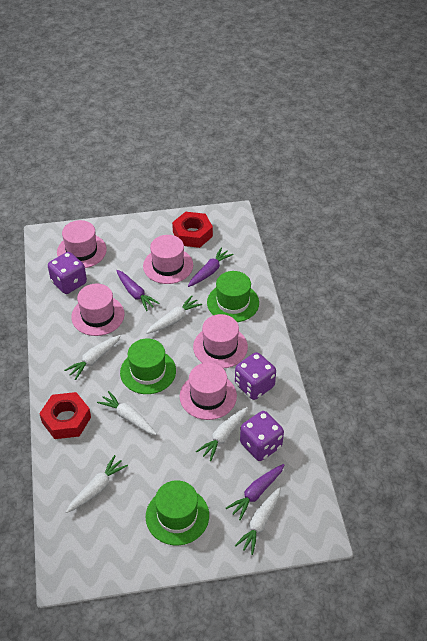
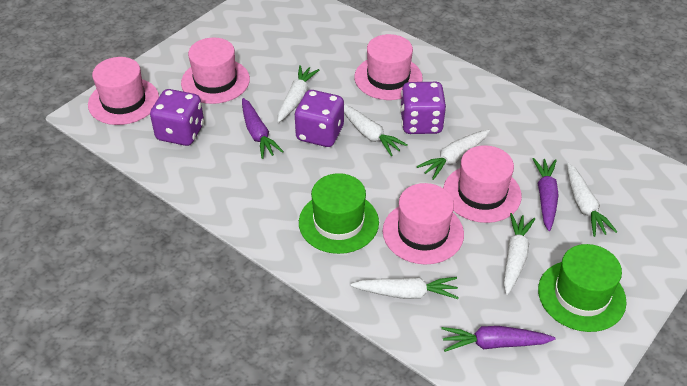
green hat: [120,338,176,394] [146,480,209,545] [207,271,259,322] = 3 -> [299,173,379,254] [538,244,627,332] = 2
red nut: [39,392,91,439] [172,212,213,248] = 2 -> none = 0

